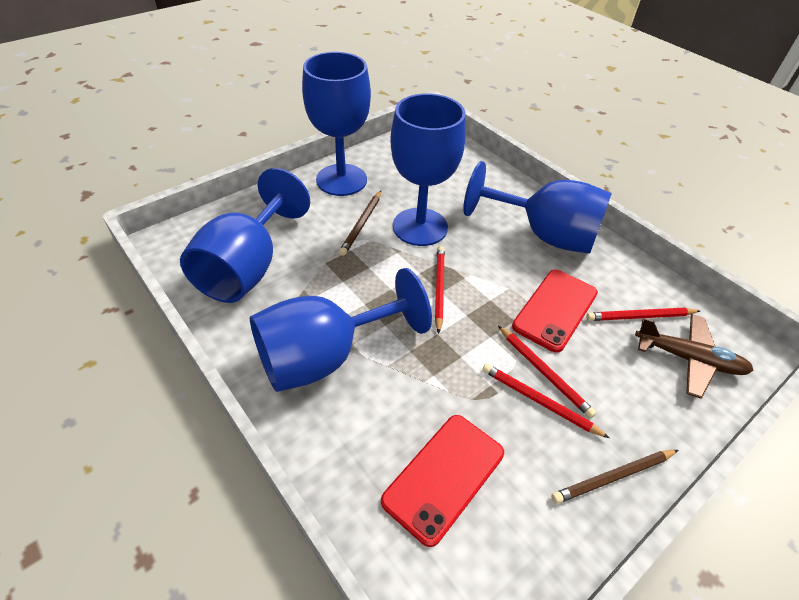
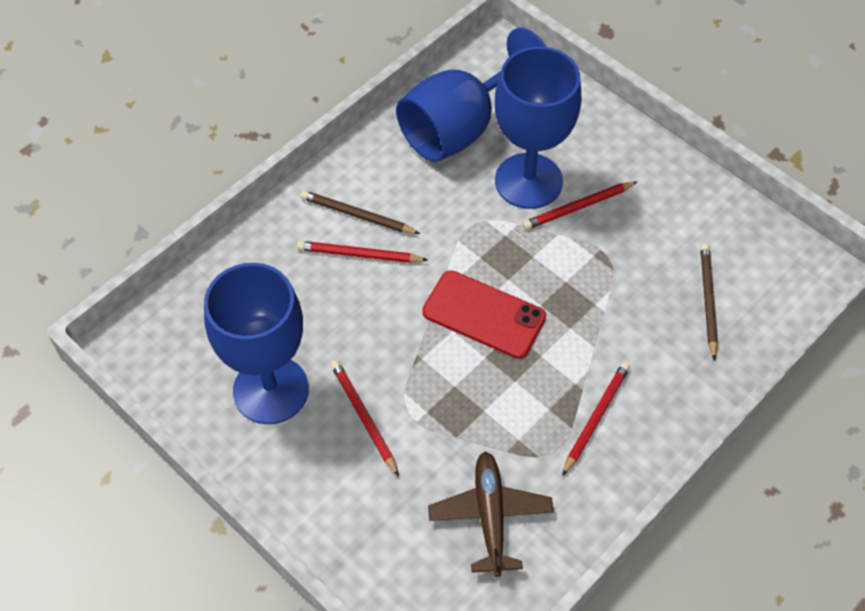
blue goblet: [180,168,310,303] [250,268,432,392] [302,52,371,196] [390,93,466,246] [463,161,612,254] = 5 -> [204,263,309,424] [396,28,547,162] [495,46,581,209] = 3
red phone: [381,415,504,547] [512,270,598,353] = 2 -> [422,270,546,359] = 1

